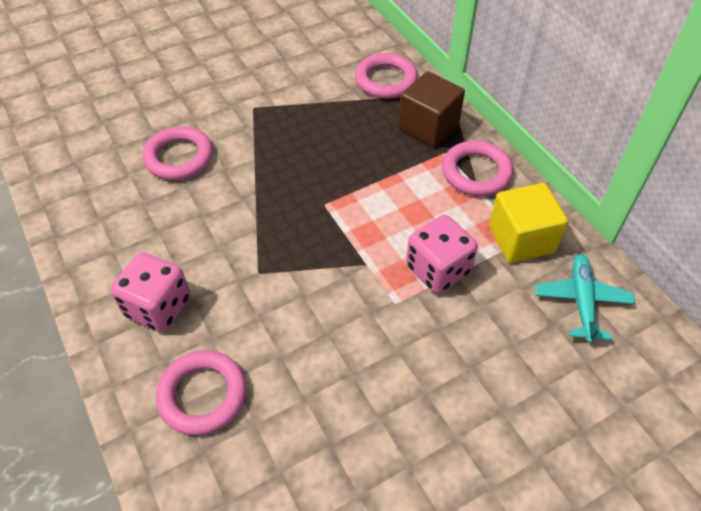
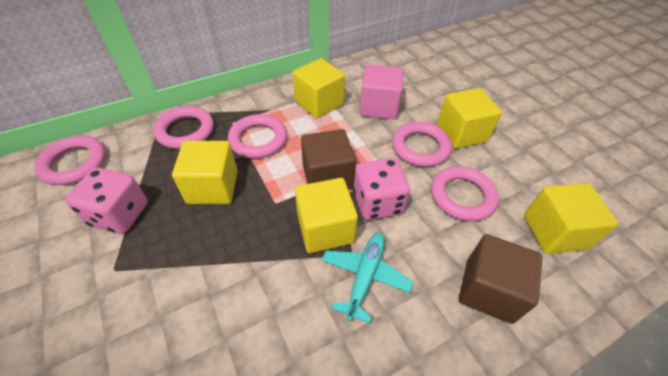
brown cube: [398,71,465,147] = 1 -> [301,129,356,190] [459,234,542,324] = 2
pink cube: none = 0 -> [359,64,403,120] = 1
pink ring: [143,126,213,180] [156,350,246,435] [355,53,418,99] [442,141,513,196] = 4 -> [34,136,106,185] [153,106,214,149] [228,114,287,159] [392,122,452,167] [431,166,499,221] = 5
yellow cube: [489,183,568,263] = 1 -> [172,141,238,204] [293,58,345,118] [295,178,358,253] [437,88,502,149] [524,183,619,254] = 5

